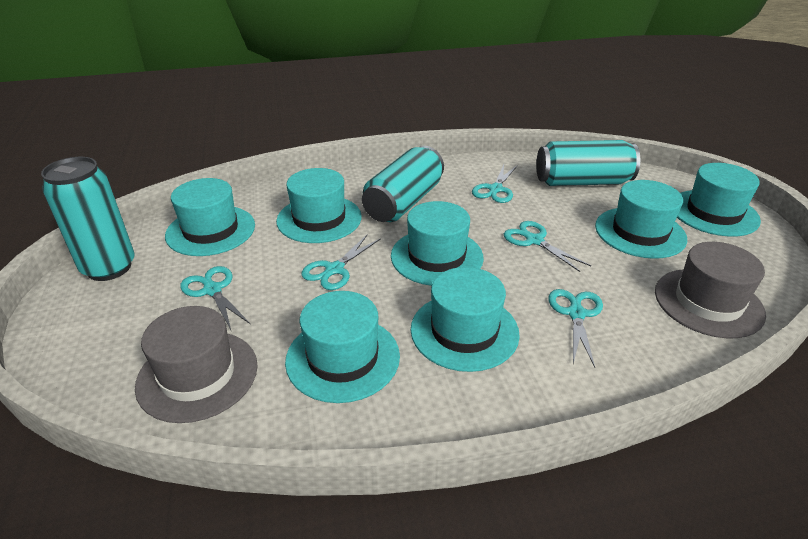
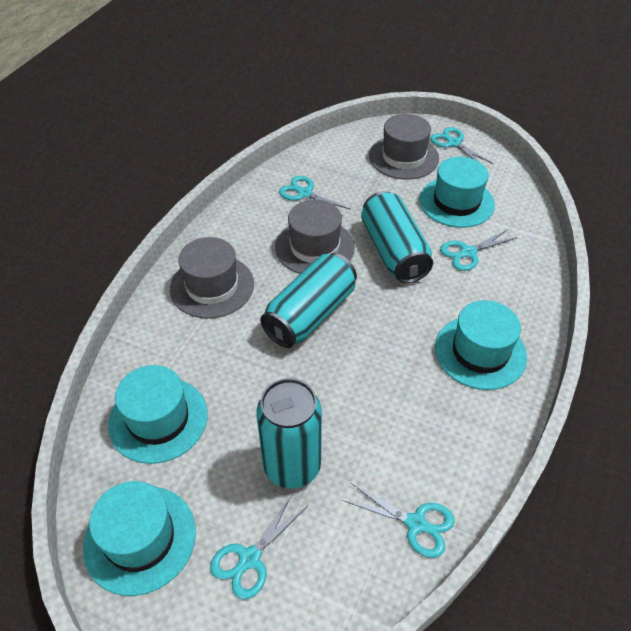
grey hat: [135,306,258,423] [655,242,766,338] = 2 -> [170,237,254,319] [275,200,355,274] [369,114,439,180] = 3
turquoise hat: [165,178,255,256] [276,168,362,243] [285,291,400,403] [391,201,484,286] [411,267,520,372] [595,180,687,259] [677,163,761,237] = 7 -> [83,481,196,596] [108,365,208,464] [419,157,495,228] [435,300,527,390] = 4

